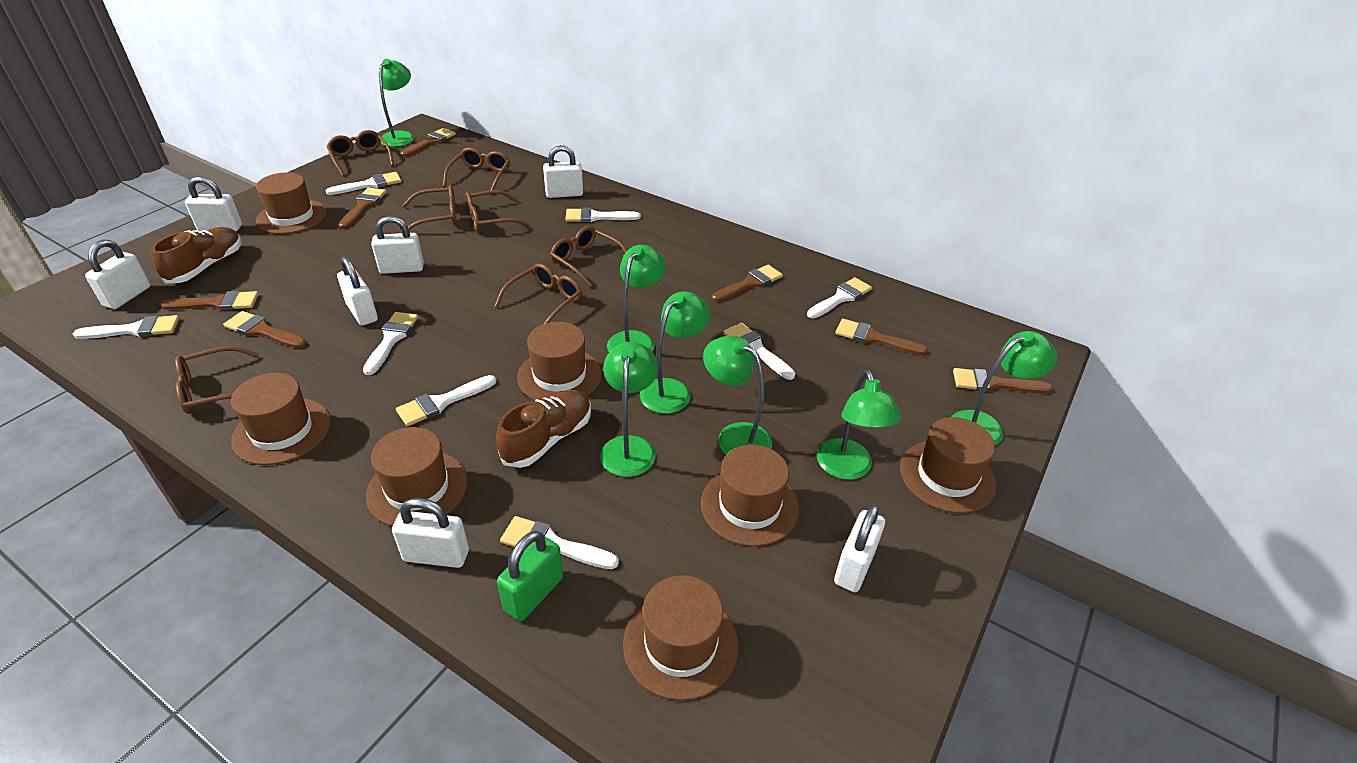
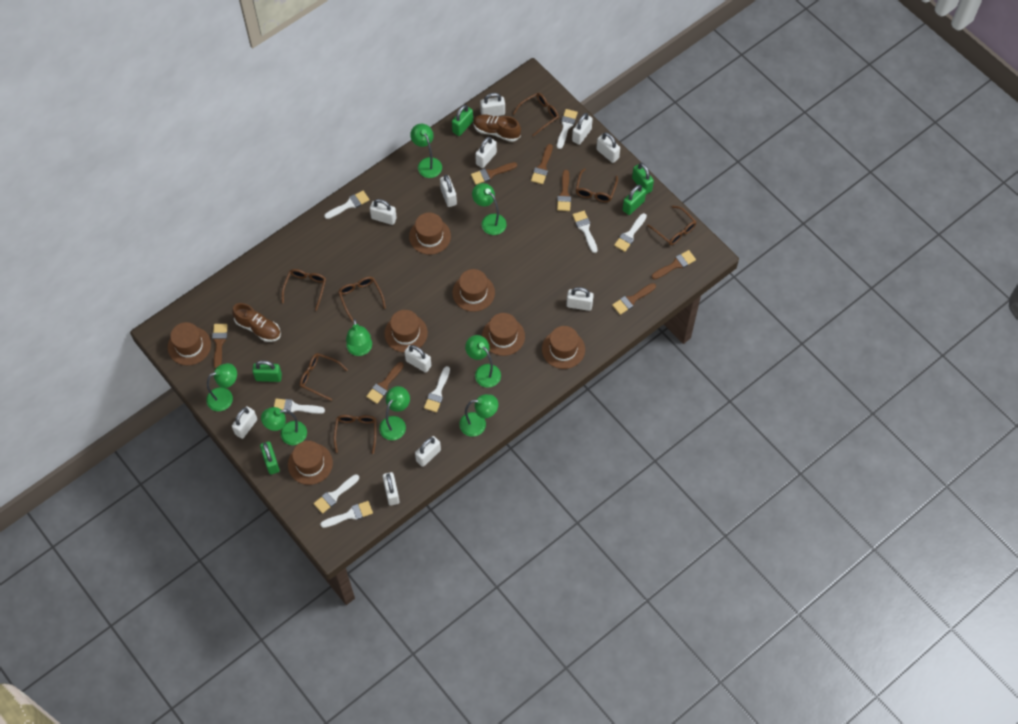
green lamp: [379,59,414,147] [600,342,658,477] [607,245,666,353] [640,291,710,414] [703,336,772,455] [816,370,901,480] [951,331,1057,446] = 7 -> [206,363,237,411] [261,407,307,445] [346,319,372,356] [379,386,410,440] [410,124,442,178] [459,394,498,437] [465,335,501,388] [472,183,506,235] = 8
green padlock: [497,531,563,621] = 1 -> [252,360,282,382] [260,441,280,475] [452,105,473,136] [623,185,646,215] [632,163,654,194] = 5
white padlock: [85,240,150,309] [185,176,242,231] [337,256,378,326] [371,216,424,274] [392,498,469,568] [543,145,583,198] [834,504,885,592] = 7 -> [232,406,257,439] [370,199,397,225] [383,472,400,506] [405,345,431,373] [415,436,441,467] [440,175,457,207] [475,137,497,168] [480,93,505,116] [566,287,594,311] [572,113,593,145] [596,132,620,163] = 11

